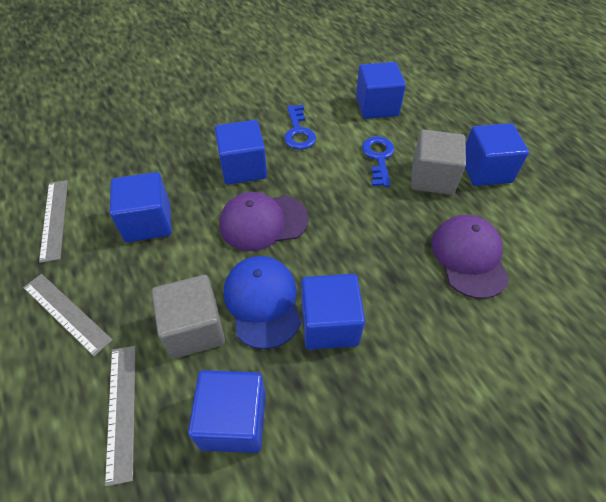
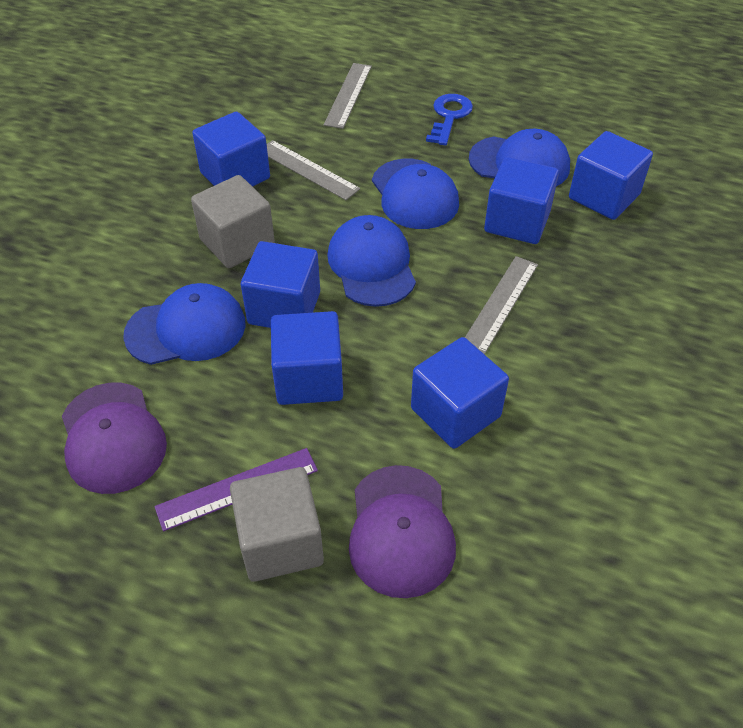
blue cap: [224,256,301,349] = 1 -> [123,283,246,365] [327,215,416,307] [372,159,459,229] [469,129,570,186] = 4
blue key: [284,105,316,150] [362,136,395,187] = 2 -> [426,94,473,146] = 1
purple ruler: none = 0 -> [155,448,318,532] = 1

